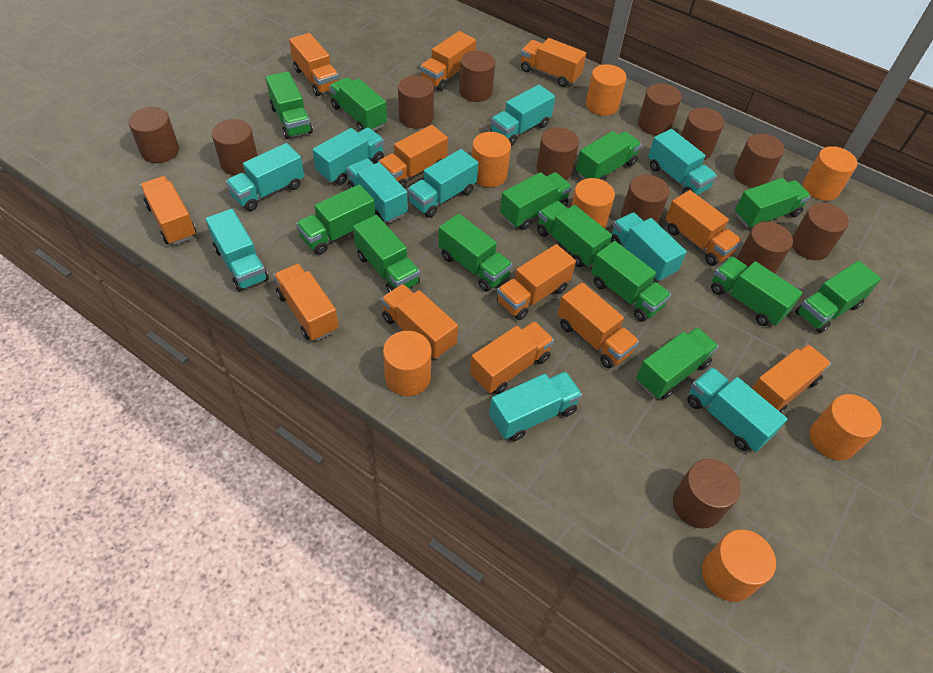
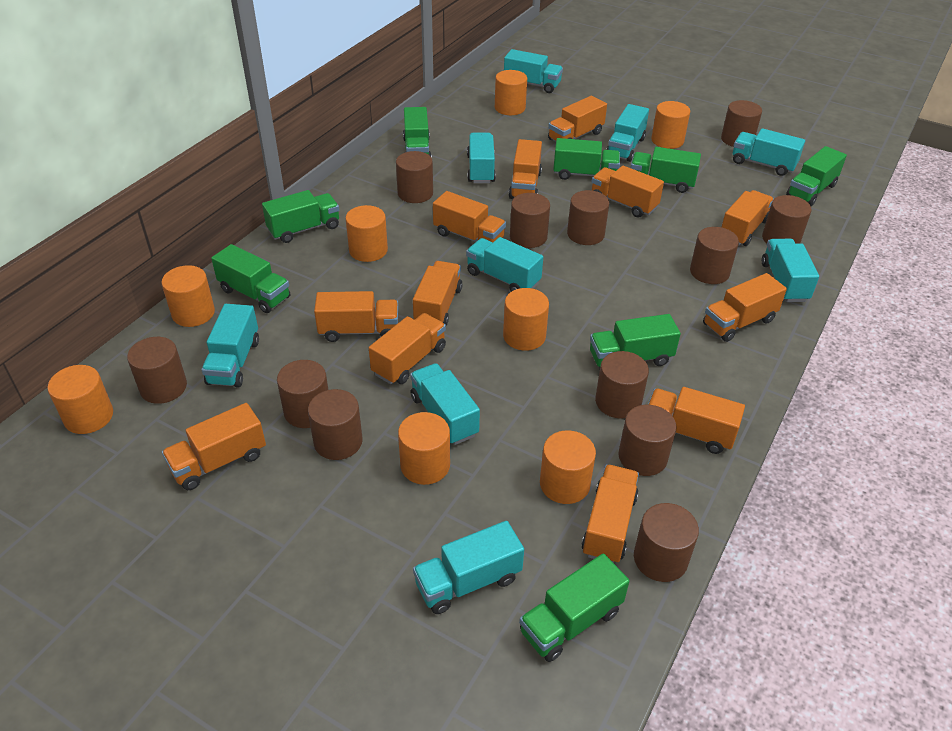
green truck: [266,71,313,139] [296,184,375,255] [329,77,387,131] [353,215,420,292] [438,214,512,292] [500,172,572,230] [537,201,612,267] [576,131,642,181] [591,241,671,322] [636,327,719,400] [711,257,803,326] [735,178,811,228] [795,261,881,333] = 13 -> [211,244,290,313] [262,190,339,243] [403,107,432,158] [519,553,629,662] [553,138,620,180] [590,314,681,367] [630,147,701,193] [786,146,847,206] = 8
orange cylinder: [383,331,431,396] [472,132,511,187] [571,178,615,228] [586,64,627,116] [702,530,776,602] [803,146,857,201] [810,394,882,460] = 7 -> [47,365,113,434] [161,265,215,327] [345,205,388,262] [398,412,450,485] [495,70,527,115] [503,288,549,351] [540,430,596,504] [651,101,690,149] = 8
turquoise truck: [205,209,269,291] [226,143,304,211] [313,128,384,185] [347,159,408,223] [407,149,478,218] [489,371,582,441] [491,85,555,146] [610,212,687,282] [648,129,717,195] [687,367,787,452] = 10 -> [202,304,259,388] [410,363,480,445] [413,521,524,614] [466,237,543,292] [467,133,496,183] [504,49,563,93] [606,104,649,162] [733,128,805,176] [762,239,819,302] = 9

